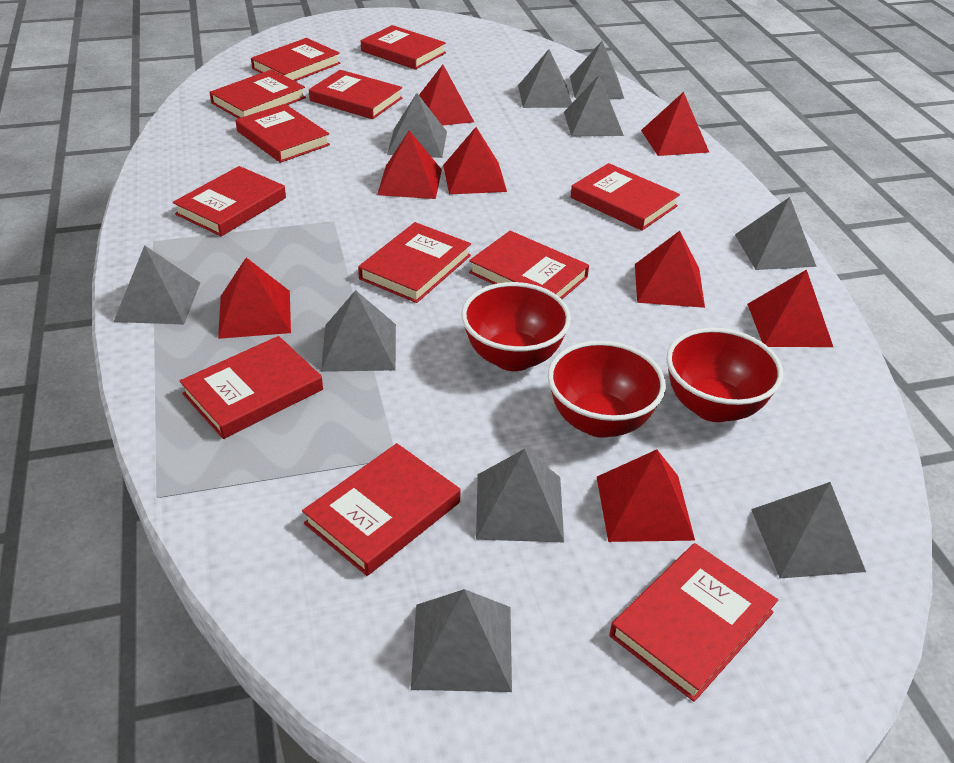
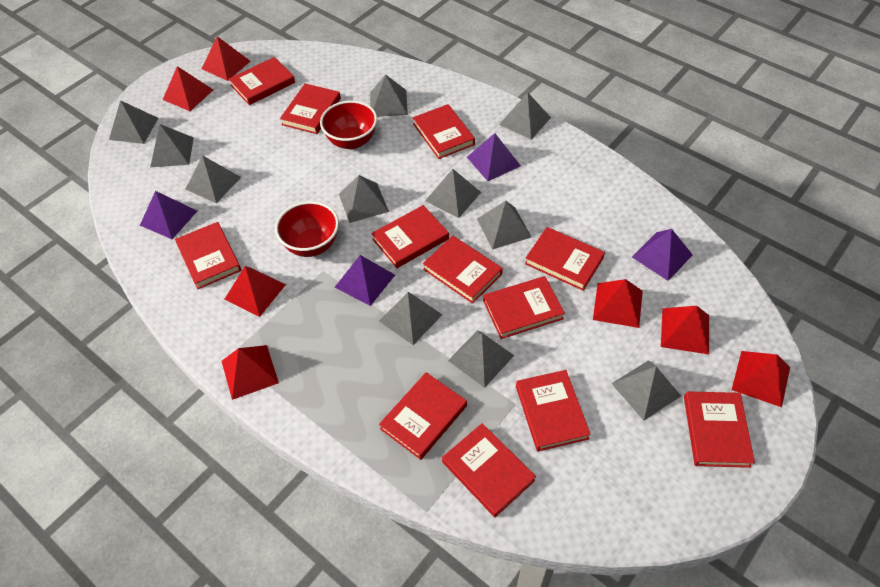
grey pyramid: [114,245,200,324] [321,290,396,372] [387,93,447,158] [411,589,512,692] [476,449,564,542] [518,49,572,108] [564,75,624,136] [570,41,624,99] [735,197,817,270] [751,482,866,578] = 10 -> [109,100,158,144] [150,124,194,167] [186,155,241,203] [339,175,389,223] [370,74,408,117] [379,292,442,345] [425,169,481,218] [448,330,514,388] [477,201,531,249] [499,92,551,140] [611,360,681,420] = 11
purple pyramid: none = 0 -> [140,191,197,239] [335,255,395,306] [467,133,521,181] [632,229,693,281] = 4
red bowl: [461,282,571,371] [548,341,666,438] [666,328,783,422] = 3 -> [275,201,339,257] [320,100,377,149] = 2
red pyramid: [218,258,291,339] [377,130,442,199] [419,65,474,126] [443,127,507,194] [597,450,695,542] [635,231,705,308] [641,92,709,156] [747,269,833,347] = 8 -> [163,66,213,111] [202,36,251,81] [222,345,279,400] [224,266,286,317] [593,279,643,328] [661,306,709,354] [732,351,790,407] = 7

